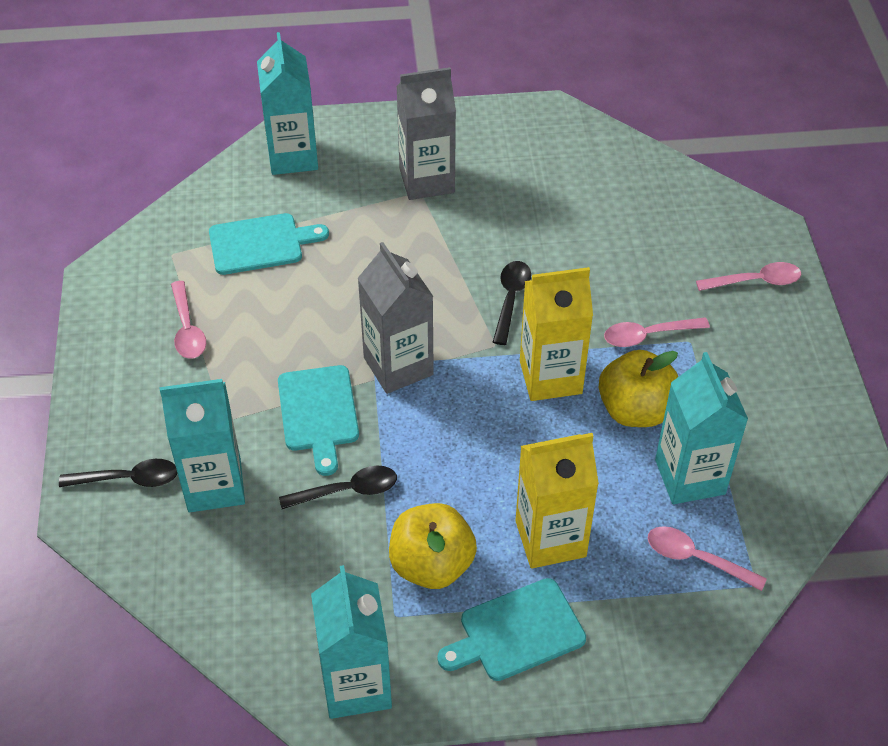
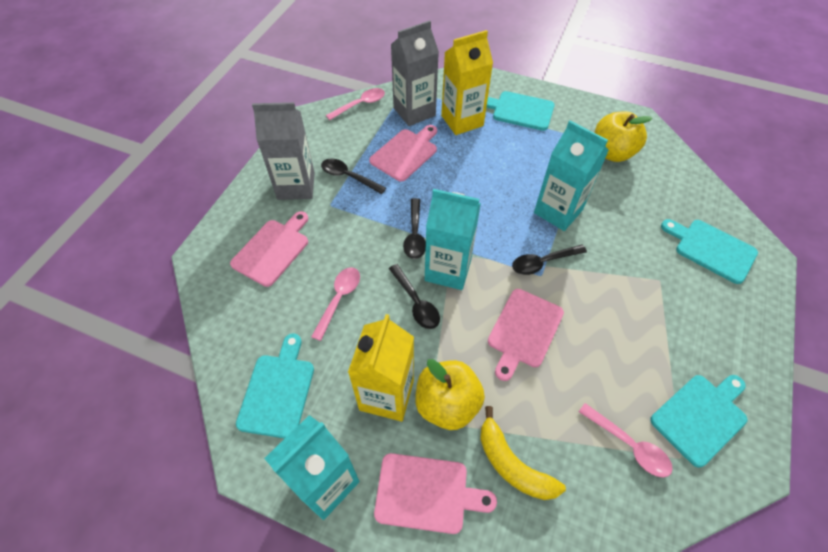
black spoon: [59,459,177,487] [279,466,397,509] [493,261,531,345] = 3 -> [321,159,386,194] [389,264,440,329] [403,198,426,259] [512,245,587,275] = 4
pink cutting board: none = 0 -> [230,211,308,287] [369,125,437,182] [374,453,497,534] [488,289,564,381] = 4
pink spoon: [171,281,206,359] [604,317,710,347] [648,526,767,591] [696,262,801,291] = 4 -> [311,267,360,341] [326,88,385,120] [579,403,673,477] = 3
turquoise carton: [159,379,245,512] [257,32,318,175] [311,565,392,719] [655,352,748,504] = 4 -> [264,415,359,520] [425,189,481,290] [534,121,609,231] = 3
turquoise cutting board: [209,213,329,275] [278,365,359,476] [437,578,586,681] = 3 -> [236,334,314,439] [486,91,555,131] [650,375,747,468] [661,219,758,284] = 4
yellow banana: none = 0 -> [480,406,566,500] = 1

